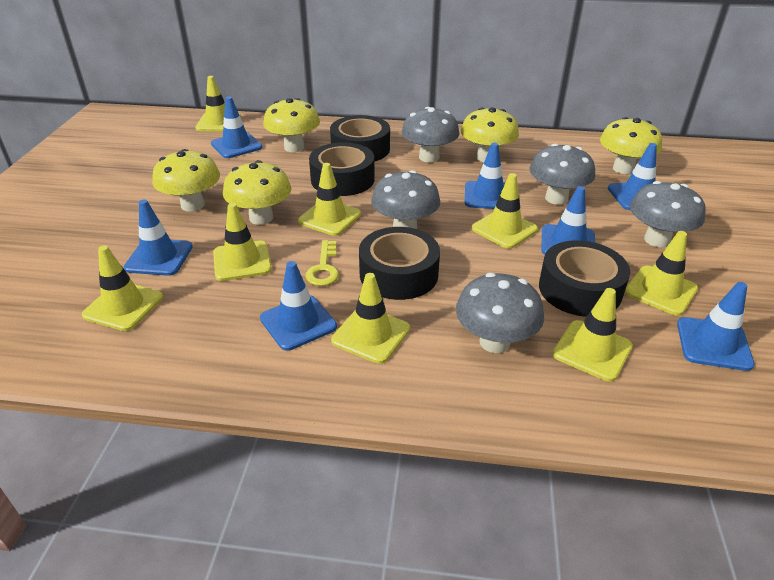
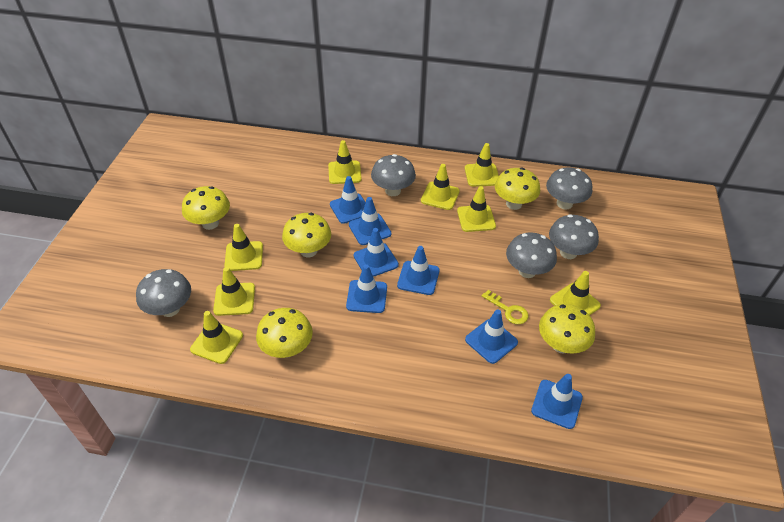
black tape: [309,142,375,196] [330,115,390,162] [359,227,440,300] [539,240,630,317] = 4 -> none = 0

